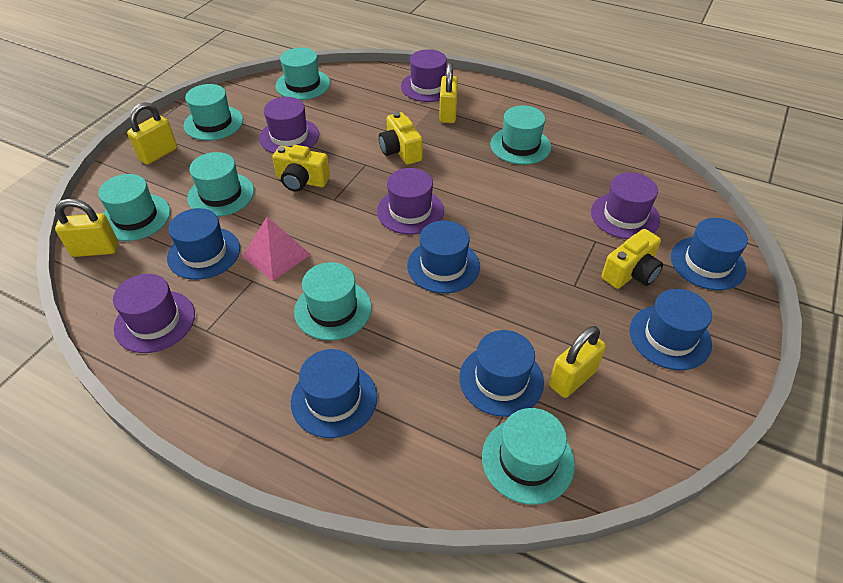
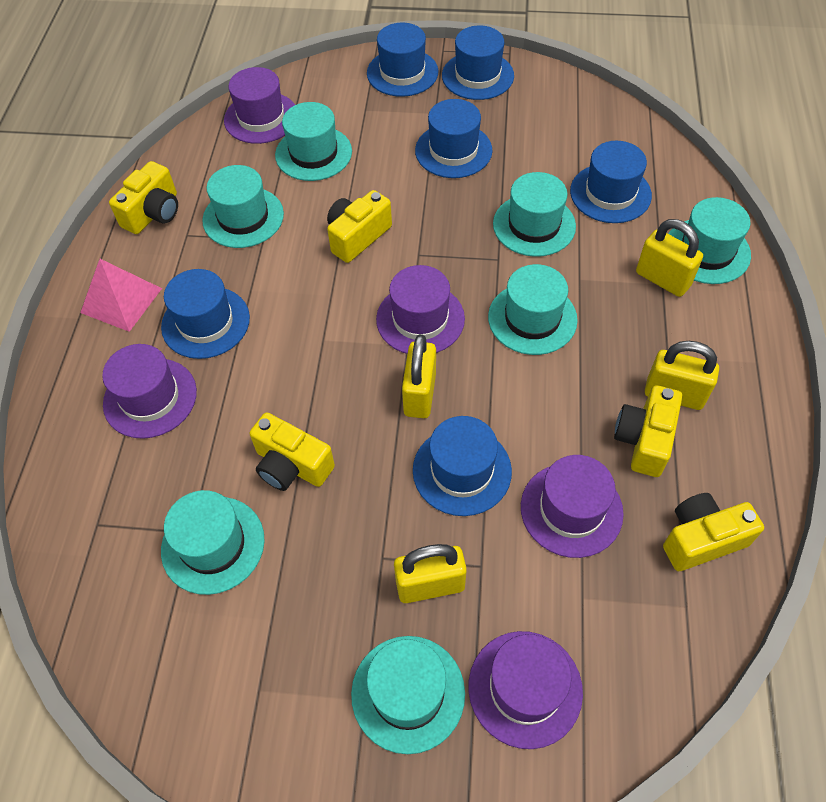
yellow camera: [272,145,330,192] [379,112,423,165] [602,229,663,289] = 3 -> [109,161,178,234] [250,412,335,491] [327,190,392,263] [614,385,682,477] [663,493,764,571] = 5

